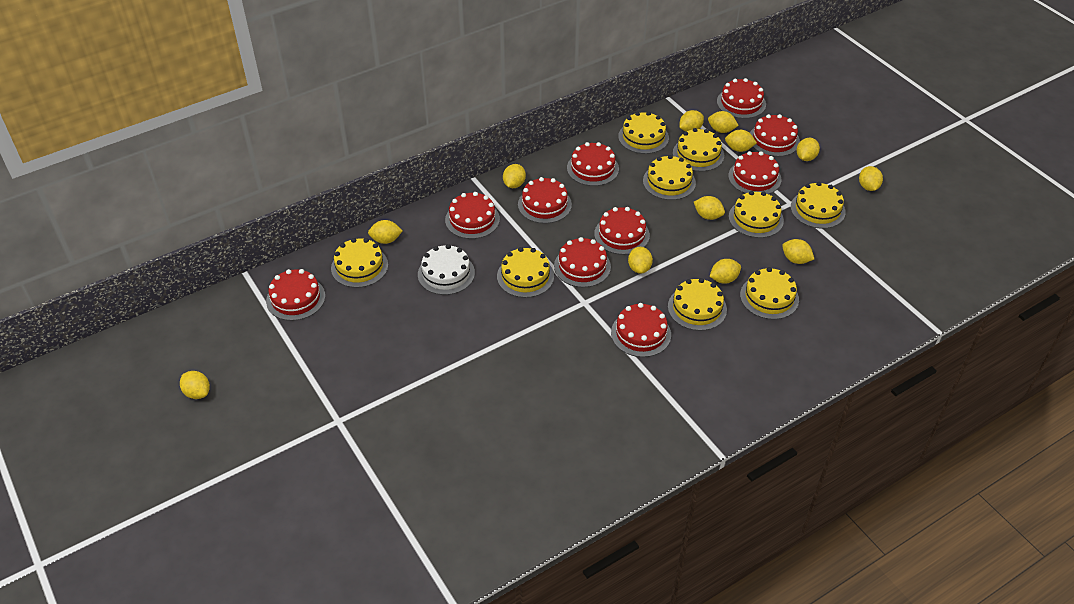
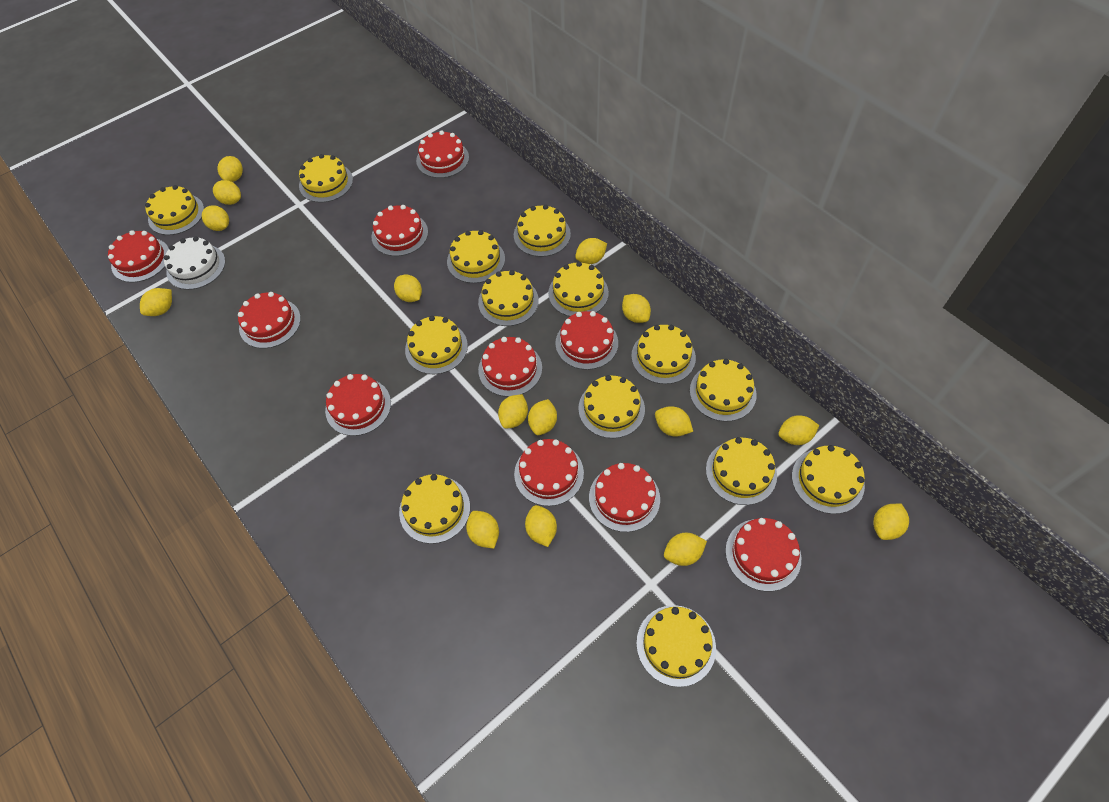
yellow cake: [331,238,388,288] [497,247,554,298] [618,112,669,154] [643,155,696,200] [668,278,727,331] [673,128,724,171] [729,191,784,238] [740,267,799,319] [791,182,846,229] = 9 -> [145,185,204,235] [299,154,353,203] [399,474,470,544] [405,316,468,374] [447,230,505,283] [478,270,539,326] [514,205,571,257] [548,262,609,316] [578,375,645,438] [631,325,696,384] [637,605,716,687] [690,359,757,422] [706,437,777,505] [792,445,865,514] = 14
yellow lemon: [180,371,210,399] [368,220,403,244] [503,164,526,188] [628,247,653,274] [680,110,704,132] [694,196,725,220] [708,111,739,133] [709,259,741,284] [725,130,757,152] [782,239,814,264] [797,138,820,161] [859,166,883,191] = 12 -> [140,288,172,316] [202,205,229,231] [213,180,241,205] [217,156,243,182] [394,275,422,302] [466,511,499,549] [498,394,528,429] [525,505,557,547] [528,399,557,435] [575,238,607,264] [622,294,651,323] [655,406,693,437] [664,533,707,566] [778,415,819,445] [873,504,909,540] = 15

